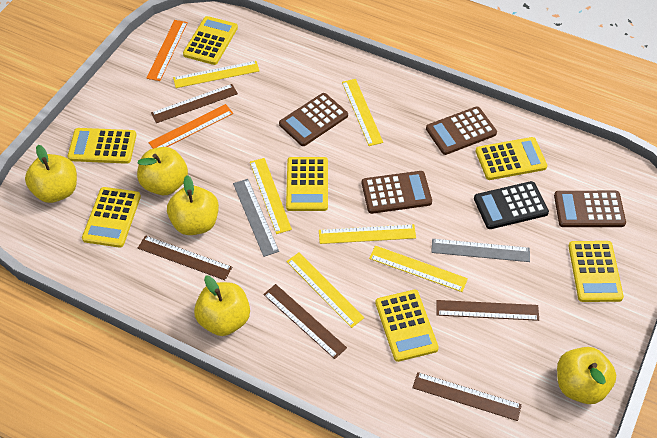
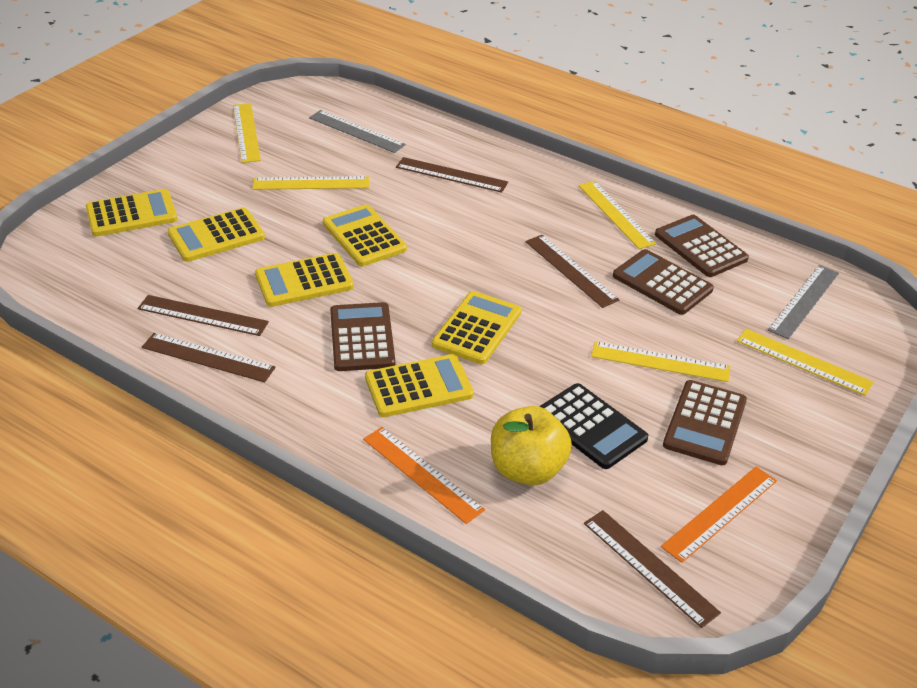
yellow apple: [25,145,77,203] [137,147,188,195] [167,175,219,235] [194,276,250,336] [557,347,616,404] = 5 -> [491,406,572,485] = 1
yellow calculator: [67,128,136,164] [82,187,141,248] [183,16,238,65] [286,157,328,211] [375,290,439,362] [476,137,547,180] [568,241,624,302] = 7 -> [86,189,177,236] [167,207,265,262] [255,253,354,307] [323,204,407,266] [365,354,474,417] [432,291,521,364] = 6
yellow ruler: [173,61,260,88] [250,158,292,234] [286,252,364,328] [319,224,416,244] [342,79,383,146] [369,246,468,292] = 6 -> [233,103,261,163] [252,176,369,190] [578,181,656,249] [591,341,730,382] [737,329,874,396] = 5

